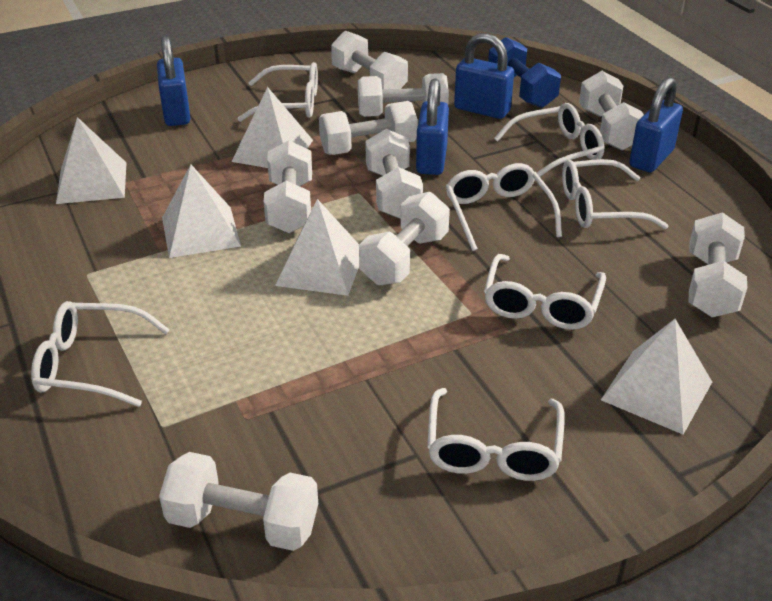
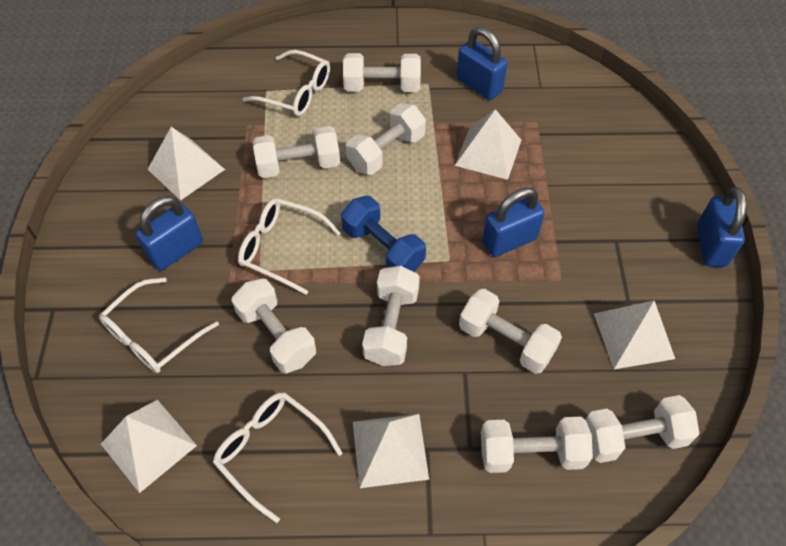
white dumbbell: [159,452,318,551] [264,140,312,233] [319,101,418,155] [331,31,408,90] [358,73,449,117] [359,192,450,285] [365,129,423,219] [579,71,644,151] [689,212,747,317] = 9 -> [231,278,316,374] [253,126,340,178] [343,53,421,92] [346,103,426,175] [362,266,420,366] [459,289,562,374] [481,417,593,473] [585,395,700,463] = 8
white glasses: [31,301,170,407] [237,62,318,122] [427,388,565,481] [445,163,562,251] [484,254,606,330] [494,103,604,181] [562,159,669,229] = 7 -> [99,278,219,373] [213,392,343,523] [238,198,341,295] [243,50,330,116] = 4

